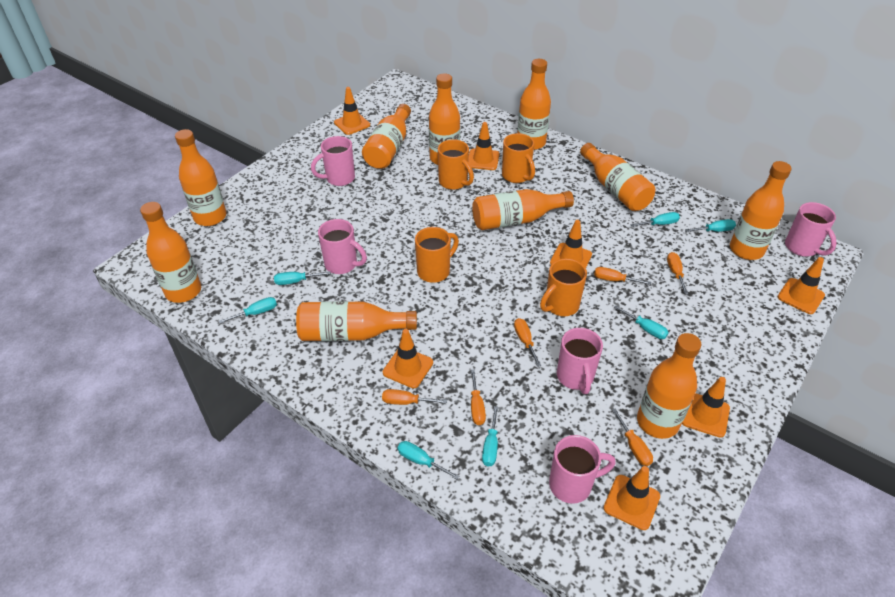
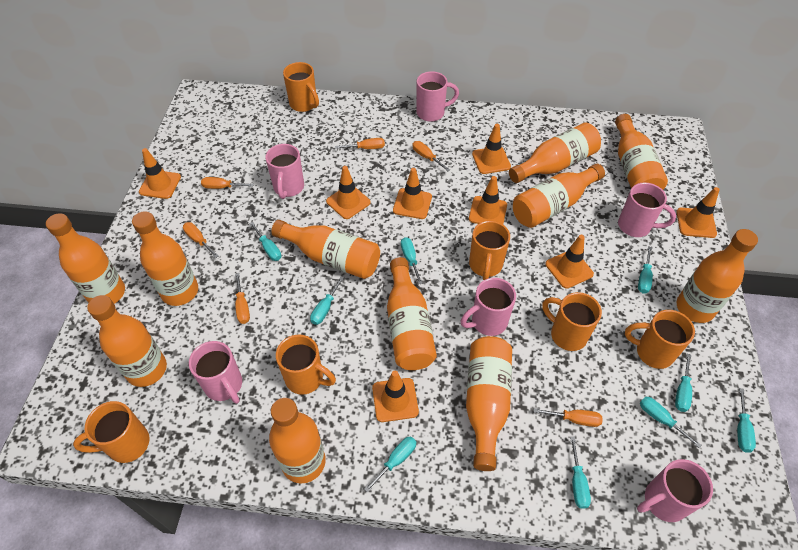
orange bottle: [140,202,201,303] [175,129,226,226] [296,301,417,341] [362,104,411,169] [429,73,460,165] [472,189,574,230] [518,59,551,150] [580,143,655,211] [637,333,701,439] [730,161,792,260] = 10 -> [46,213,125,304] [87,295,167,387] [132,211,198,306] [269,398,326,484] [271,220,380,279] [387,257,437,370] [466,336,512,471] [509,122,601,183] [513,164,605,228] [615,114,668,190] [677,229,758,323] = 11
orange mug: [415,227,459,283] [438,139,474,190] [502,133,535,183] [540,259,587,316] = 4 -> [73,401,149,463] [276,335,336,395] [283,62,319,112] [469,221,510,280] [542,292,602,351] [625,310,695,369] = 6
orange traffic cone: [334,87,370,135] [383,329,433,388] [468,122,500,170] [550,220,592,268] [604,466,660,530] [682,377,730,438] [778,257,825,314] = 7 -> [139,148,181,199] [326,166,371,219] [372,371,419,422] [393,168,432,219] [469,176,507,224] [472,124,511,174] [545,235,594,289] [677,187,720,238] = 8
pink mug: [311,136,355,186] [318,219,367,274] [549,435,616,504] [557,328,603,394] [785,202,837,256] = 5 -> [189,341,242,404] [265,144,304,199] [416,71,459,122] [460,278,516,336] [618,183,676,237] [637,459,713,522] = 6
turquoise screwdriver: [219,297,277,324] [274,271,331,285] [397,441,459,479] [482,406,498,467] [614,306,669,339] [630,212,680,227] [685,219,736,232] = 7 -> [249,222,281,261] [310,277,344,325] [364,436,416,493] [401,237,423,284] [570,437,591,509] [638,246,653,294] [640,396,702,448] [675,354,692,412] [737,388,756,453] = 9

